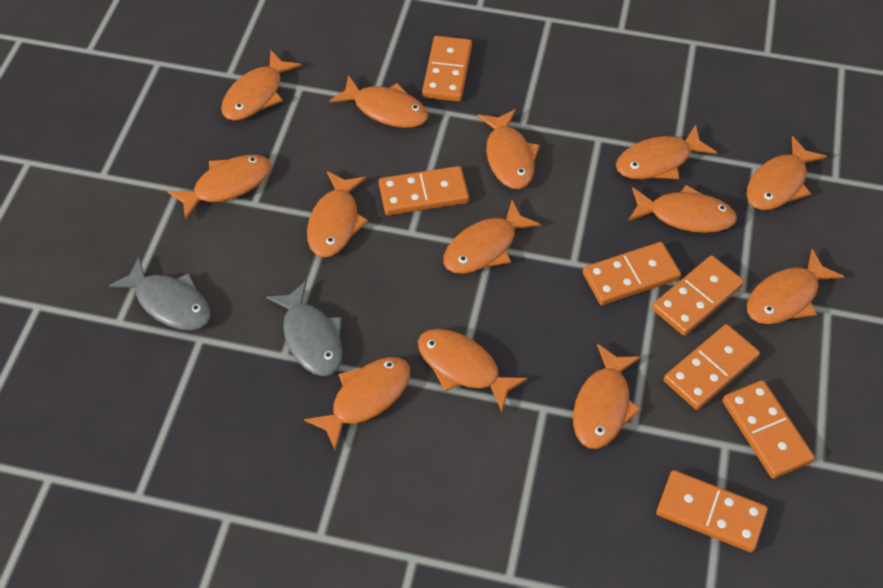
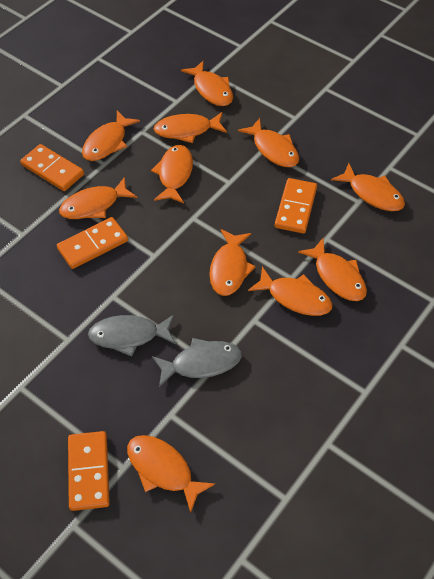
orange domino: [379,166,469,215] [422,36,472,102] [583,242,681,305] [652,255,744,336] [656,470,768,553] [664,324,760,410] [722,380,815,479] = 7 -> [20,144,84,191] [57,217,128,269] [68,431,110,511] [275,178,317,233] = 4
orange fish: [167,155,272,220] [221,50,302,121] [304,357,410,451] [307,171,368,257] [330,75,428,128] [418,329,528,412] [443,200,541,274] [477,109,540,189] [573,344,641,449] [616,125,717,179] [628,185,737,233] [747,136,827,210] [747,249,844,324] = 13 -> [59,177,137,219] [82,111,140,161] [127,435,215,513] [151,145,193,204] [154,112,227,143] [181,61,233,106] [209,229,256,296] [238,118,299,167] [248,267,333,316] [298,238,367,301] [331,163,405,211] = 11

